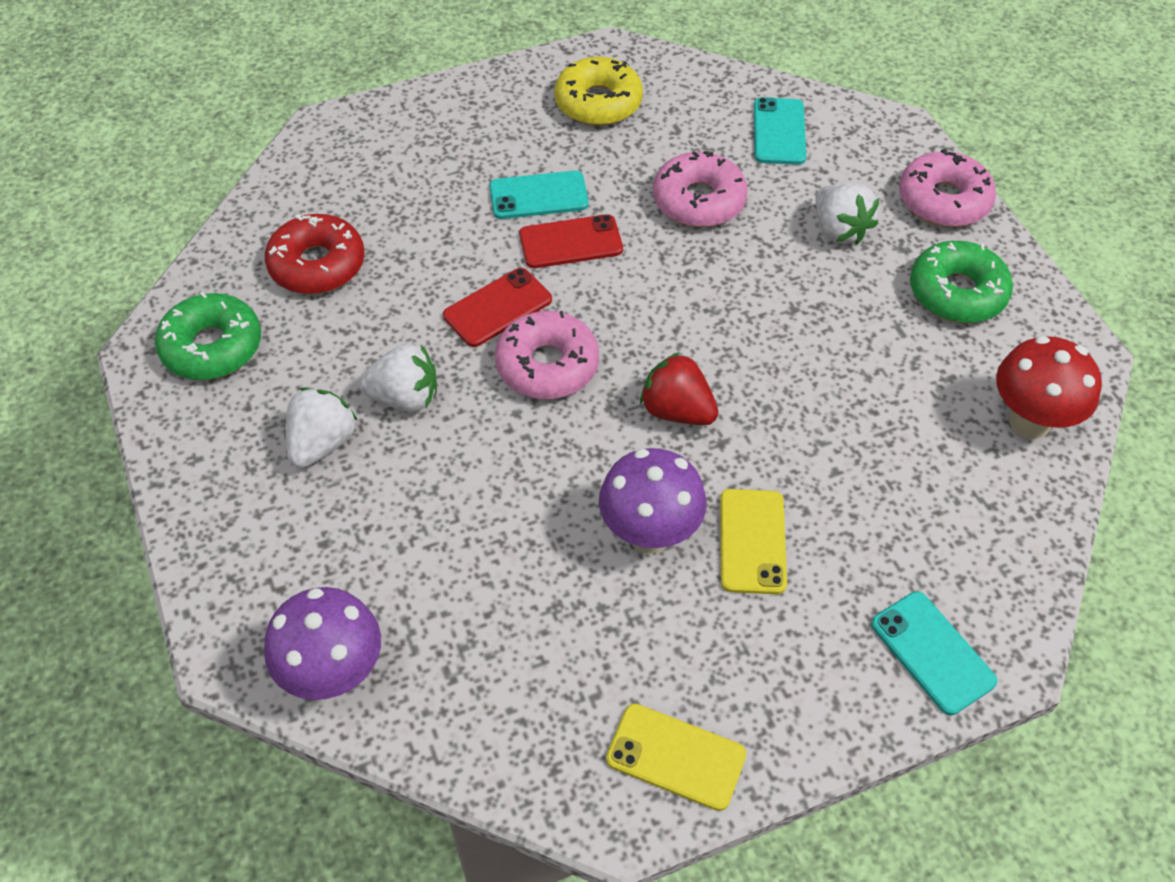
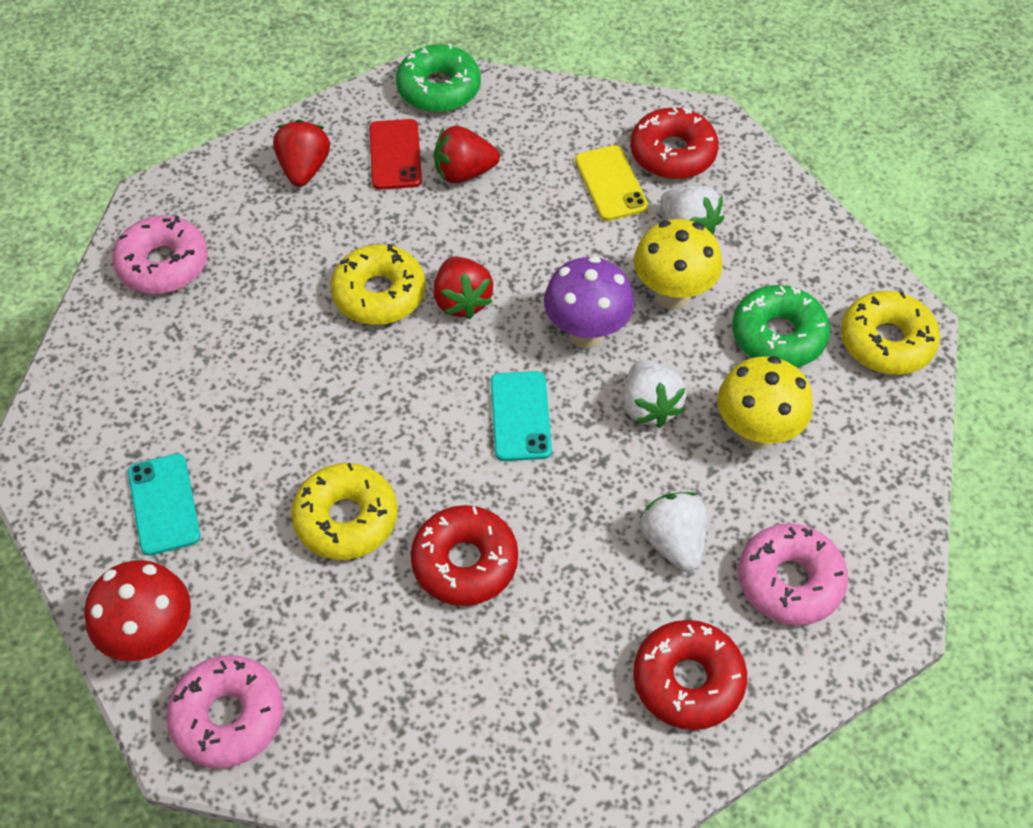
purple mushroom: [264,587,381,700] [599,448,707,554] = 2 -> [544,256,634,349] = 1
red donut: [265,214,364,294] = 1 -> [411,505,518,606] [630,107,719,179] [633,620,747,730] = 3
red phone: [443,268,552,347] [519,214,623,268] = 2 -> [369,119,422,190] = 1
red strawberry: [640,352,718,425] = 1 -> [273,119,330,187] [434,126,500,183] [434,257,493,319] = 3
turquoise phone: [489,171,589,219] [754,97,806,165] [871,592,997,715] = 3 -> [128,453,200,556] [491,371,552,461] = 2
yellow donut: [554,57,643,126] = 1 -> [291,463,397,560] [331,244,425,325] [841,291,940,375] = 3
yellow mushroom: none = 0 -> [634,219,722,310] [718,356,813,450] = 2
yellow phone: [606,704,746,811] [720,489,787,594] = 2 -> [575,145,648,221] = 1

